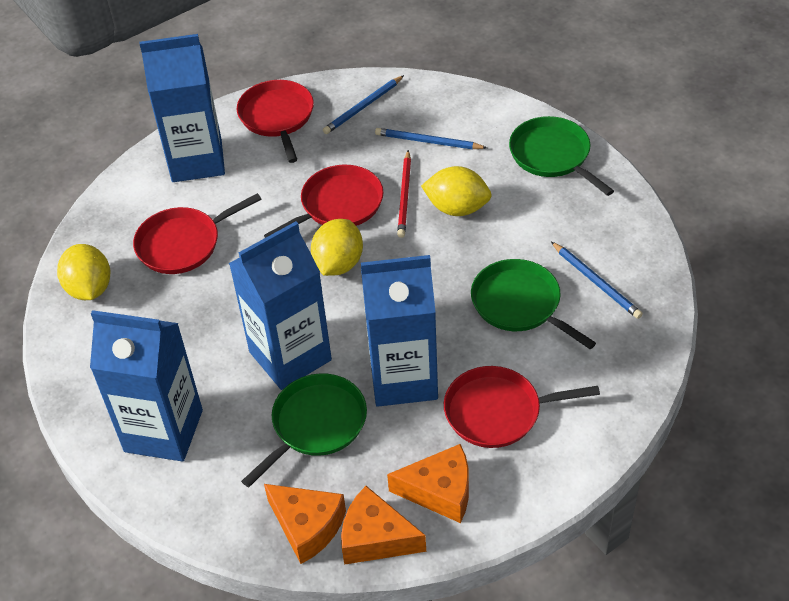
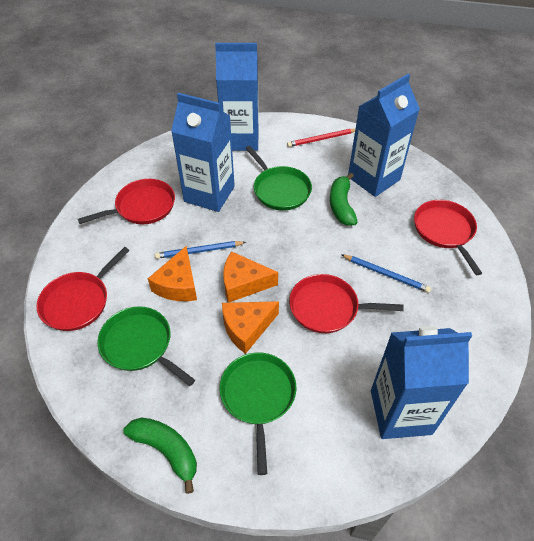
blue pencil: [323,75,404,134] [375,128,487,149] [551,242,643,319] = 3 -> [155,241,246,259] [341,254,431,293] = 2
green banana: none = 0 -> [123,417,197,494] [330,173,358,226] = 2
yellow lemon: [57,244,110,300] [311,219,363,276] [421,166,492,216] = 3 -> none = 0

